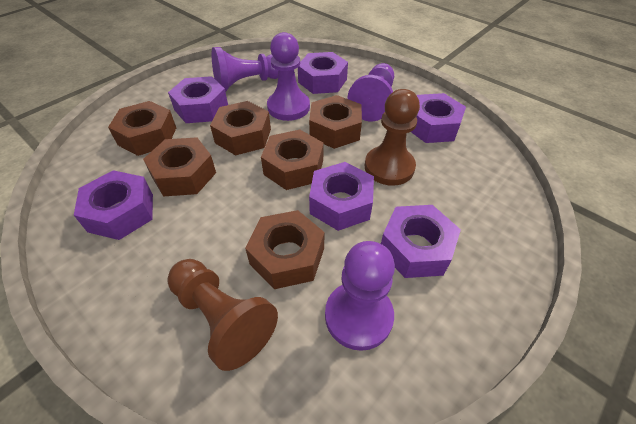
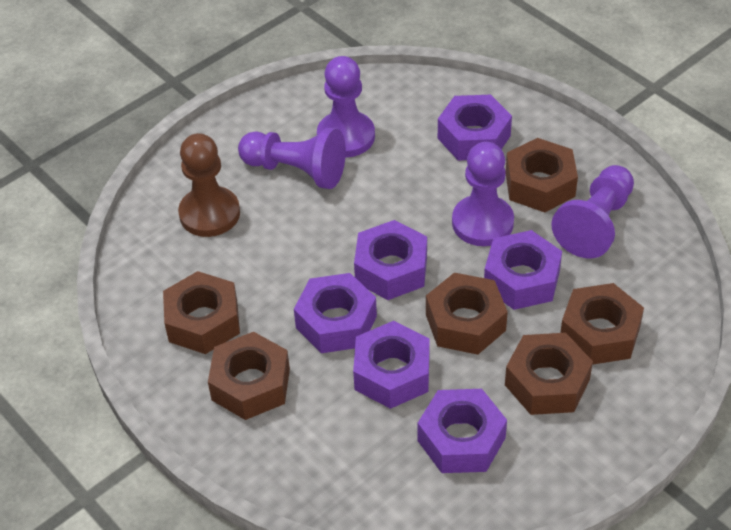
brown pawn: [167,259,278,371] [365,89,420,186] = 2 -> [178,133,240,237] = 1

